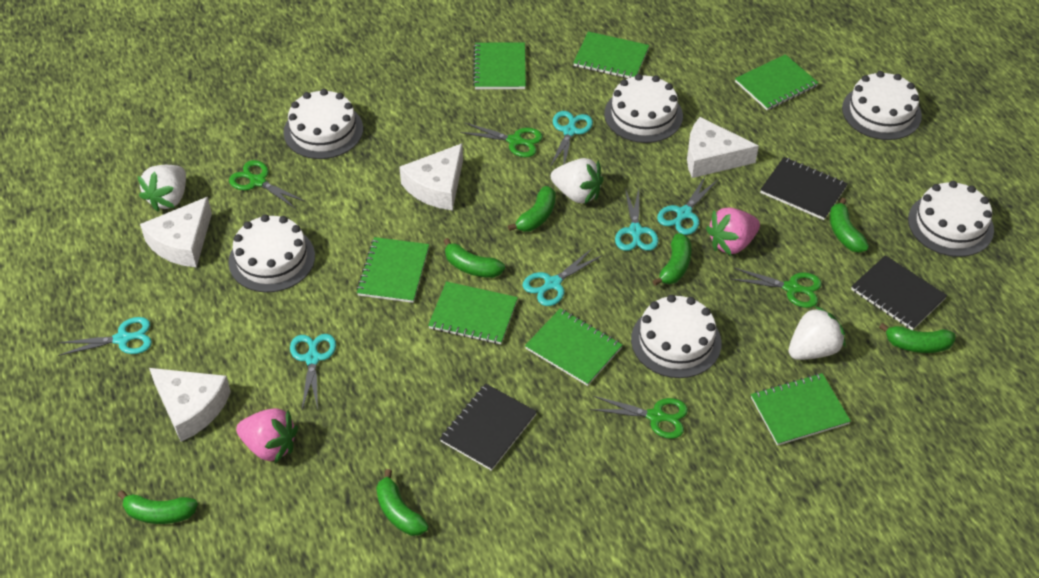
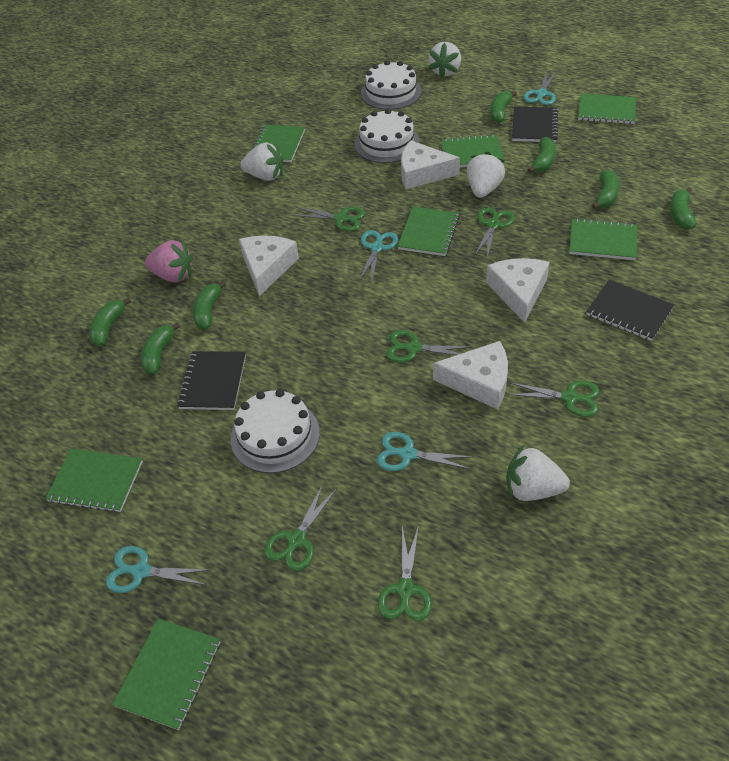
green scissors: [229,160,306,209] [460,123,543,157] [590,396,688,439] [730,267,822,308] = 4 -> [264,484,337,571] [292,207,365,231] [378,525,432,621] [386,330,472,363] [475,207,515,258] [507,381,599,417] = 6
pink strawberry: [236,408,298,463] [706,207,760,255] = 2 -> [145,240,193,282] = 1
turquoise scissors: [57,317,152,356] [290,334,336,409] [523,249,602,306] [550,111,593,167] [615,188,658,251] [657,175,718,235] = 6 -> [106,546,210,593] [359,230,398,283] [377,432,473,471] [523,72,556,105] = 4
white cake: [228,214,315,293] [283,89,363,159] [604,74,683,143] [631,294,721,378] [842,71,922,140] [908,181,994,257] = 6 -> [231,389,320,473] [355,109,420,163] [361,60,422,110] = 3
white strawberry: [138,165,186,212] [551,158,603,205] [788,305,845,360] = 3 -> [240,142,283,181] [428,42,461,78] [467,152,505,198] [506,445,570,501] = 4

